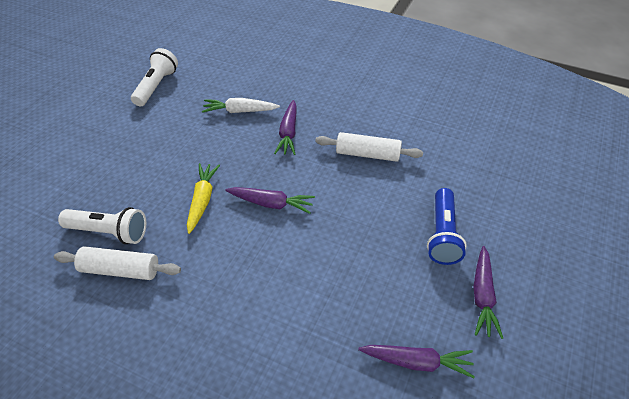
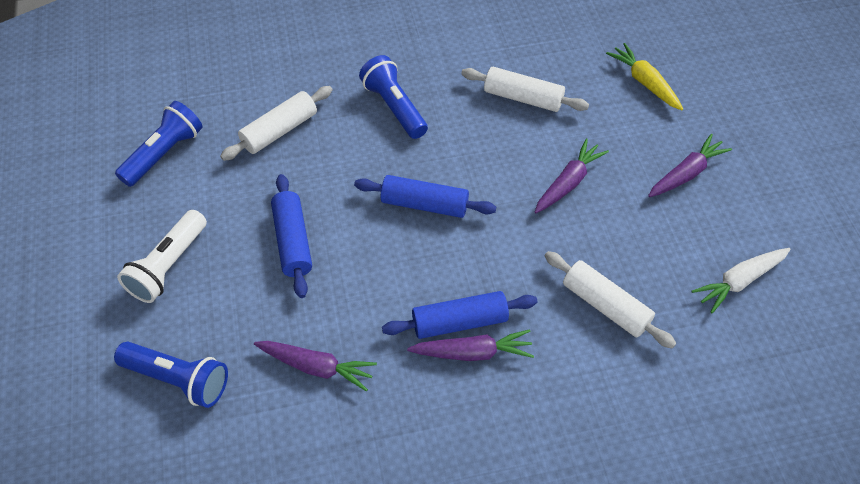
blue flashlight: [427,188,467,265] = 1 -> [114,342,228,408] [115,101,202,187] [359,55,428,139] = 3
blue rolling pin: none = 0 -> [271,174,312,298] [354,175,496,218] [382,291,537,339] = 3
white flashlight: [58,207,146,244] [131,48,178,107] = 2 -> [117,210,207,303] = 1
white rolling pin: [54,246,181,280] [315,132,423,162] = 2 -> [220,86,332,161] [461,67,589,112] [545,251,676,349] = 3

